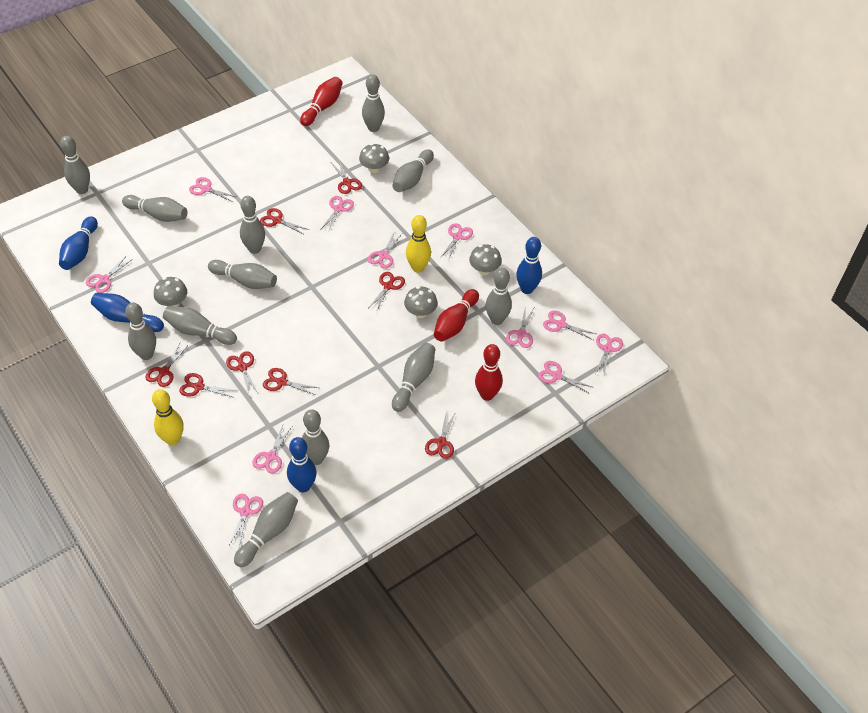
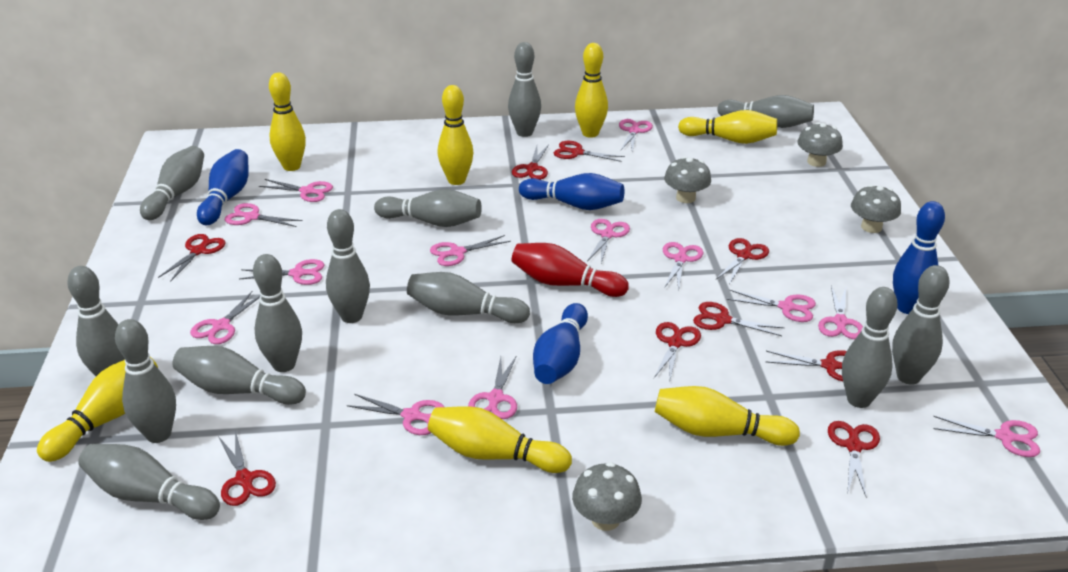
grey bowling pin: [60,136,90,194] [122,195,187,222] [125,303,156,360] [163,306,237,345] [208,260,277,289] [234,492,298,567] [240,196,265,254] [302,409,329,465] [362,74,385,132] [392,150,434,192] [392,343,435,412] [486,268,512,325] = 12 -> [67,266,125,376] [78,444,220,520] [115,319,176,443] [140,146,204,220] [172,346,306,405] [253,254,302,372] [326,209,370,323] [374,189,482,227] [407,272,530,323] [508,42,541,137] [717,95,814,128] [842,287,898,408] [892,265,950,385] = 13
pink scissors: [86,256,133,293] [189,177,237,202] [228,494,263,547] [252,425,292,474] [320,196,354,233] [368,231,403,269] [440,223,473,261] [506,306,534,348] [538,361,594,394] [543,311,596,340] [595,334,623,375] = 11 -> [190,291,261,344] [225,203,303,227] [239,259,325,285] [259,179,333,202] [347,394,444,435] [430,235,511,266] [468,355,517,419] [587,219,630,263] [619,119,653,152] [663,242,703,291] [727,290,816,322] [818,286,863,339] [933,416,1040,457] = 13
red bowling pin: [300,77,343,126] [434,289,479,342] [475,344,503,401] = 3 -> [511,243,629,297] = 1
red scissors: [146,343,187,387] [179,373,235,397] [226,351,258,394] [260,208,309,235] [263,368,318,395] [332,159,362,194] [369,272,405,312] [425,410,456,459] = 8 -> [158,234,226,282] [218,430,276,506] [512,145,549,180] [554,141,625,162] [654,322,701,379] [693,302,785,336] [716,238,769,284] [766,350,847,381] [828,421,880,498] = 9
yellow bowling pin: [152,389,184,446] [406,215,431,273] = 2 -> [37,357,158,462] [269,73,306,171] [428,406,572,473] [438,85,474,185] [575,43,608,138] [655,386,800,446] [678,110,777,144] = 7

